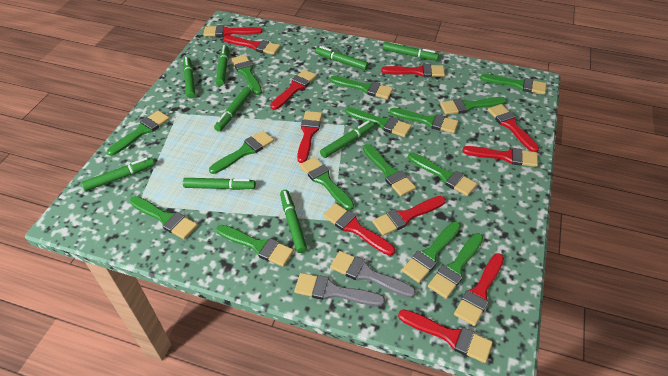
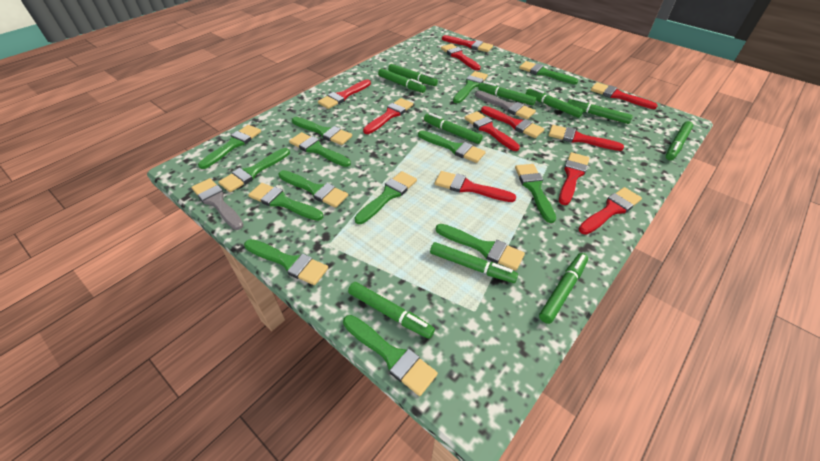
green brush: [107,110,170,156] [130,196,198,239] [209,131,274,174] [216,225,294,267] [231,55,262,95] [300,157,354,210] [330,76,393,99] [345,107,412,137] [363,144,416,196] [389,108,458,133] [402,222,461,283] [408,153,477,196] [428,233,483,299] [440,97,506,115] [480,74,547,95] = 15 -> [198,125,261,169] [218,148,290,192] [244,239,328,285] [248,183,323,221] [278,170,348,208] [289,132,351,167] [292,117,352,145] [343,315,438,396] [354,171,417,224] [418,130,486,163] [436,224,525,271] [453,71,488,103] [515,164,556,223] [519,61,578,84] = 14
green marker: [81,157,155,191] [183,57,195,98] [183,178,256,190] [214,87,251,131] [216,45,229,86] [280,190,307,253] [315,46,369,70] [320,120,374,158] [383,42,439,61] = 9 -> [348,282,435,339] [378,68,426,93] [388,64,438,86] [424,113,483,144] [430,242,518,283] [478,81,536,106] [526,87,583,118] [539,253,588,324] [568,98,633,124] [666,121,693,160] = 10

